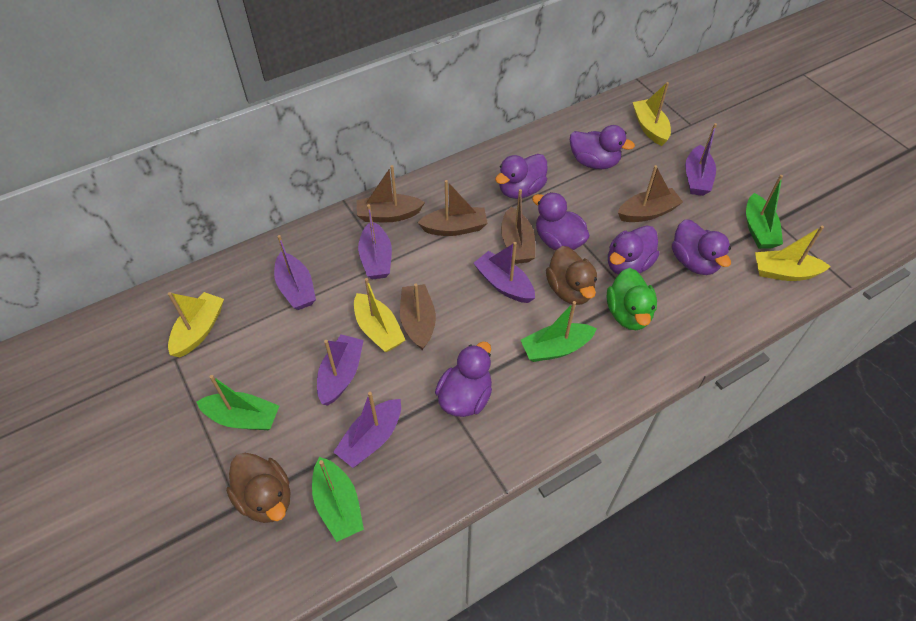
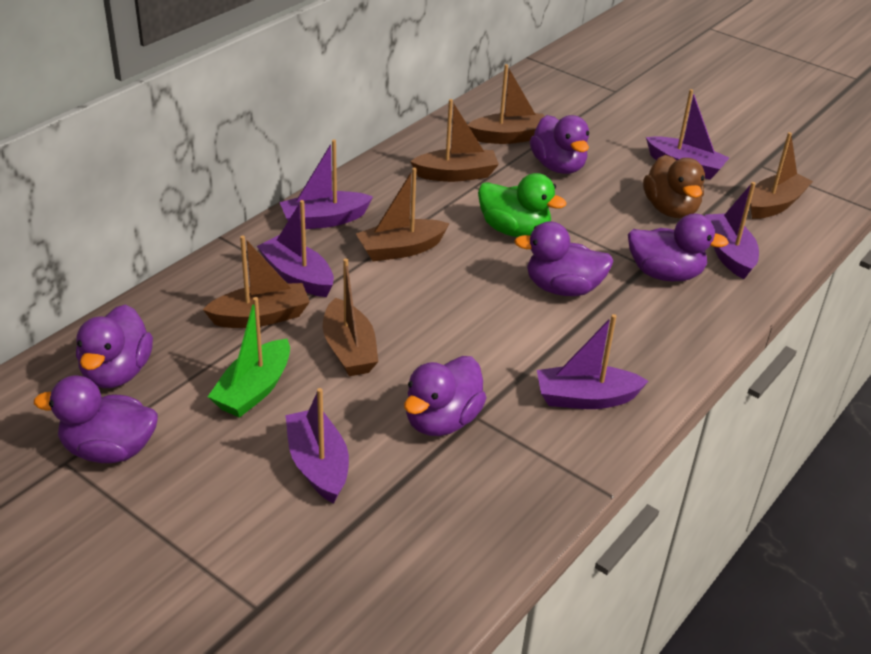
brown boat: [356,165,425,222] [400,283,436,350] [417,180,488,236] [501,189,535,264] [618,165,683,222] = 5 -> [203,235,310,328] [323,258,378,376] [356,168,450,261] [410,99,499,182] [468,64,545,144] [750,132,813,219] = 6
brown duck: [226,453,291,523] [546,246,597,305] = 2 -> [643,155,705,218] = 1
green boat: [196,375,279,430] [312,457,364,542] [521,301,597,362] [746,175,783,249] = 4 -> [208,297,290,418] = 1
yellow boat: [168,292,224,358] [354,278,405,352] [633,82,671,146] [755,226,831,281] = 4 -> none = 0

